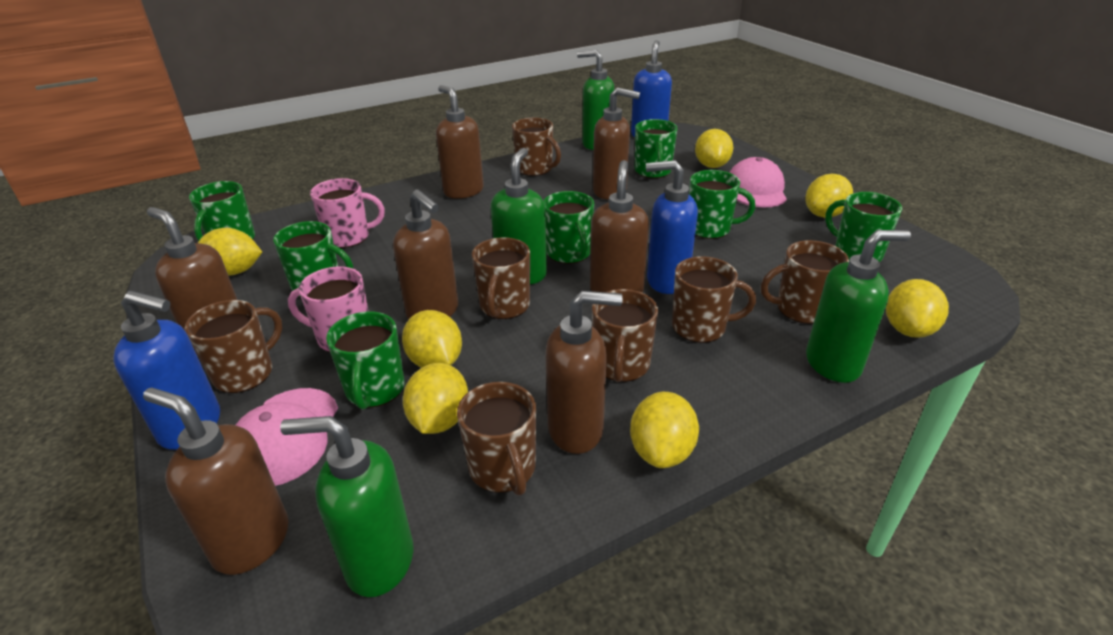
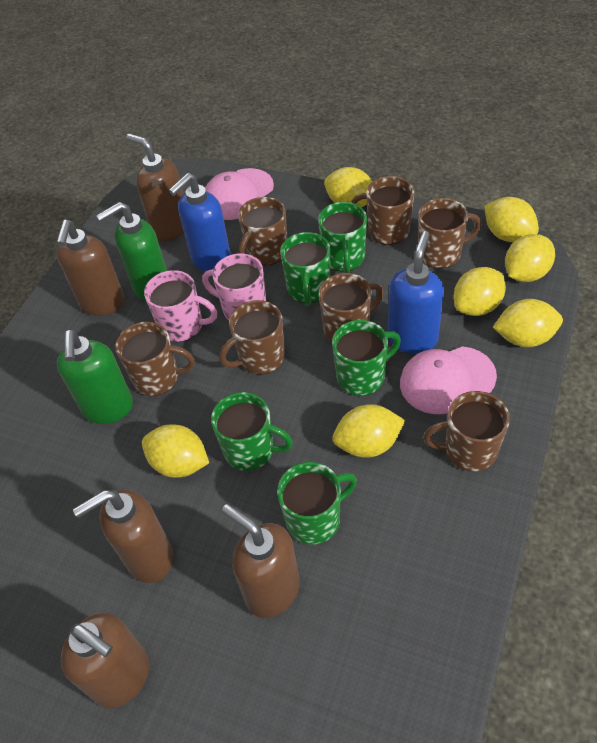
blue soap dispenser: [113,291,220,450] [631,40,672,137] [646,160,698,294] = 3 -> [169,173,231,272] [388,231,444,354] = 2
brown soap dispenser: [143,387,289,575] [147,207,237,354] [393,190,458,319] [436,85,484,199] [546,291,623,454] [590,160,649,293] [593,87,640,199] = 7 -> [57,220,125,316] [61,612,149,709] [73,489,173,583] [126,134,184,241] [222,504,300,618] = 5
green mug: [189,181,255,241] [273,221,353,298] [326,311,405,410] [543,191,594,264] [635,119,678,178] [689,170,755,239] [825,192,902,262] = 7 -> [211,392,293,471] [277,462,357,545] [280,232,330,306] [318,202,367,273] [332,320,401,396] = 5
green soap dispenser: [280,416,414,597] [490,148,547,284] [577,50,615,150] [806,230,911,383] = 4 -> [57,330,133,424] [96,202,167,302] = 2

